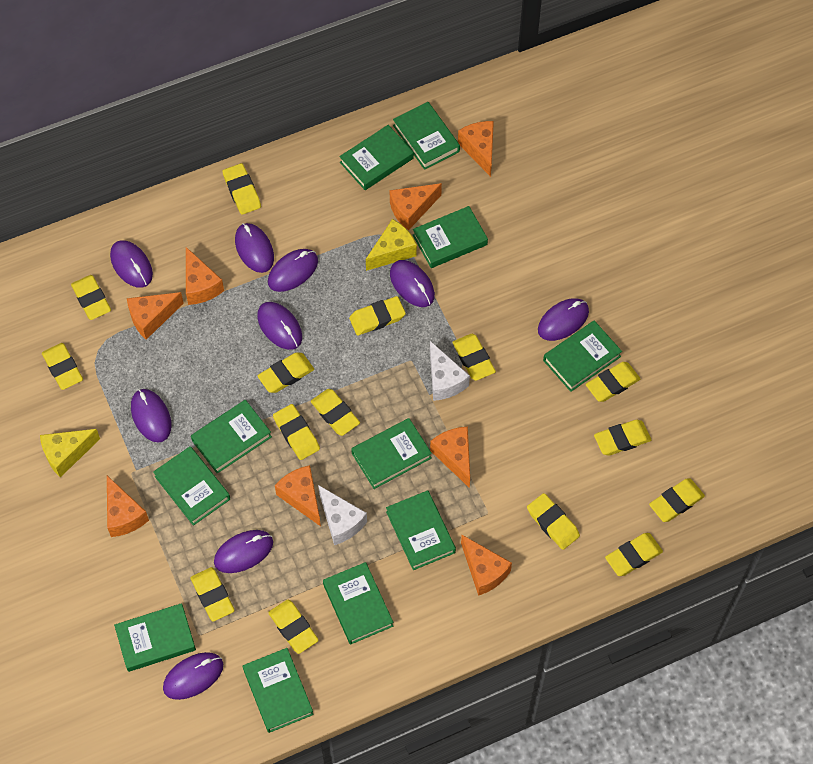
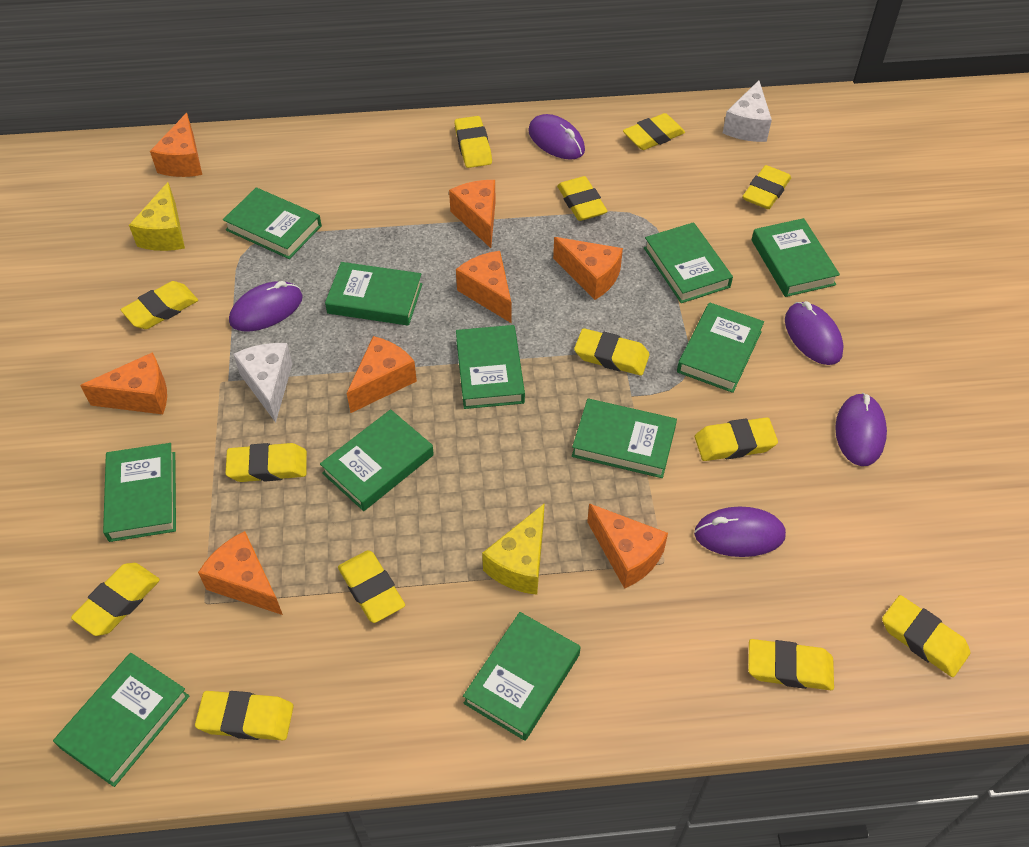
purple mouse: [110,240,153,288] [131,389,171,443] [163,652,223,700] [214,530,273,573] [235,223,274,273] [257,302,302,350] [268,249,318,292] [390,260,435,307] [538,298,589,341] = 9 -> [229,281,303,331] [528,114,585,160] [694,507,786,557] [785,301,844,365] [835,393,887,466] = 5
yellow eraser: [42,343,83,390] [71,275,111,320] [191,567,234,622] [222,163,261,215] [257,352,314,393] [268,599,319,654] [273,404,320,460] [311,389,360,436] [349,296,406,335] [452,334,496,381] [527,493,580,550] [586,362,640,402] [594,420,651,456] [605,533,663,576] [649,478,705,522] = 15 -> [71,563,160,636] [121,281,198,329] [195,691,294,740] [225,443,307,482] [338,550,405,623] [455,116,492,168] [557,176,607,221] [574,328,650,376] [623,113,685,150] [695,417,778,461] [743,165,791,209] [748,639,834,690] [882,595,971,677] = 13

